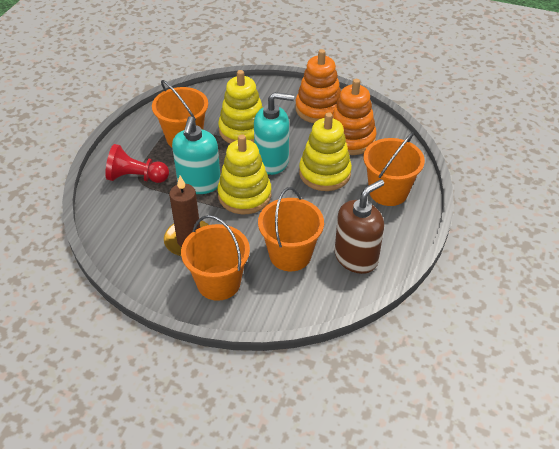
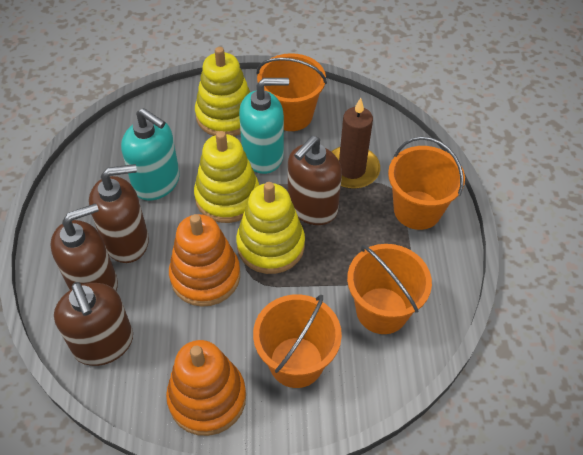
brown soap dispenser: [335,179,384,274] = 1 -> [51,203,118,291] [54,282,133,366] [89,164,149,263] [288,136,342,225] = 4
red pawn: [105,144,169,183] = 1 -> none = 0

